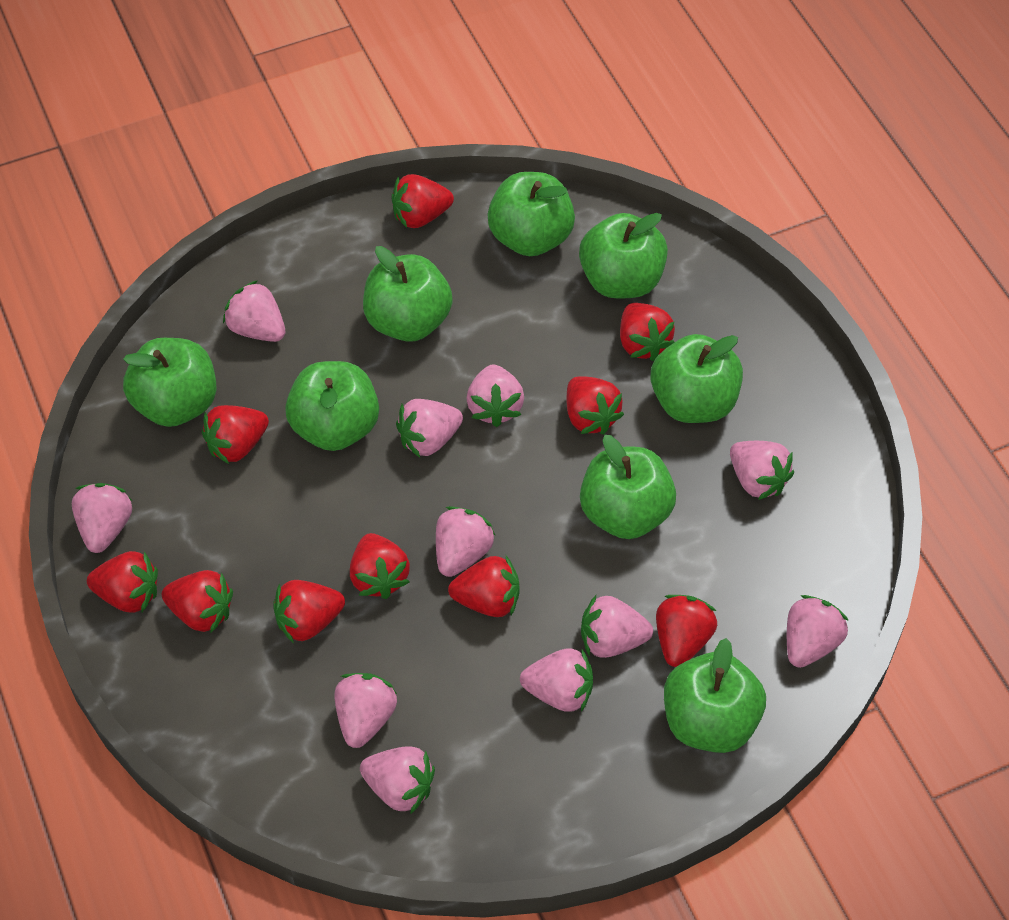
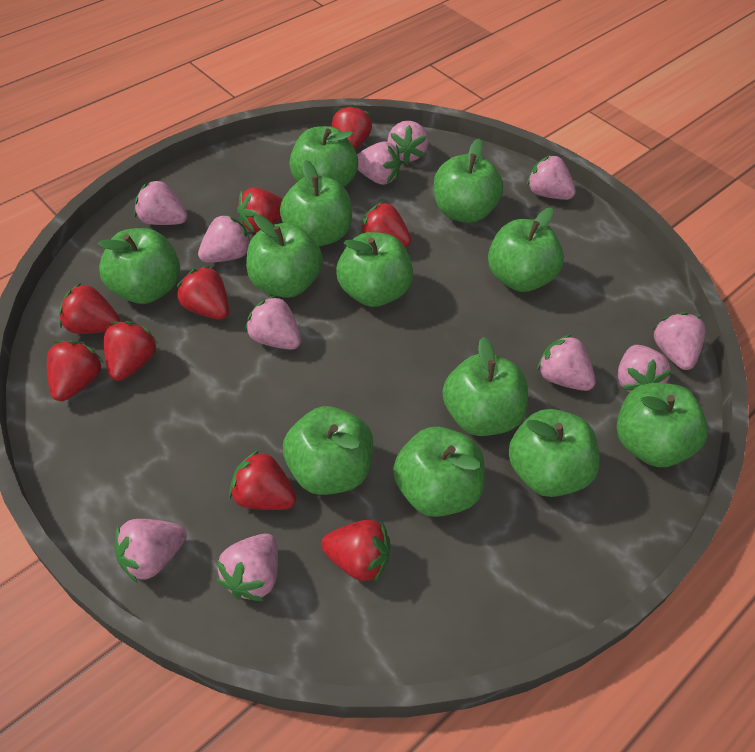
green apple: [123,338,217,427] [285,361,379,451] [363,246,453,342] [487,172,575,256] [579,213,668,298] [580,435,676,539] [651,334,743,423] [664,638,766,753] = 8 -> [97,228,180,304] [246,215,323,298] [280,160,352,247] [283,406,373,495] [289,126,358,187] [336,232,413,307] [393,427,485,517] [434,139,503,223] [442,337,528,436] [488,208,564,292] [508,409,600,497] [617,383,708,467] = 12
red strawberry: [87,551,158,613] [162,570,233,634] [202,405,269,464] [273,580,345,643] [350,533,410,599] [392,174,454,228] [448,556,520,617] [566,376,624,435] [620,303,675,361] [656,595,717,667] = 10 -> [47,340,104,401] [59,283,120,334] [104,321,158,381] [177,265,229,320] [229,449,296,510] [237,187,283,233] [321,520,390,583] [332,105,372,150] [359,201,411,248] = 9

